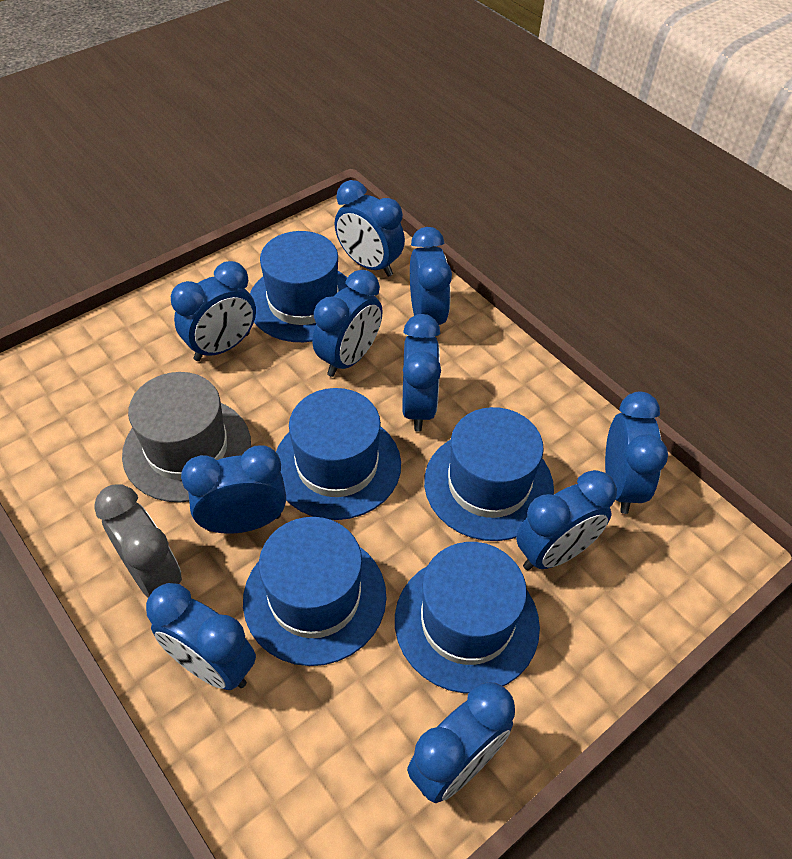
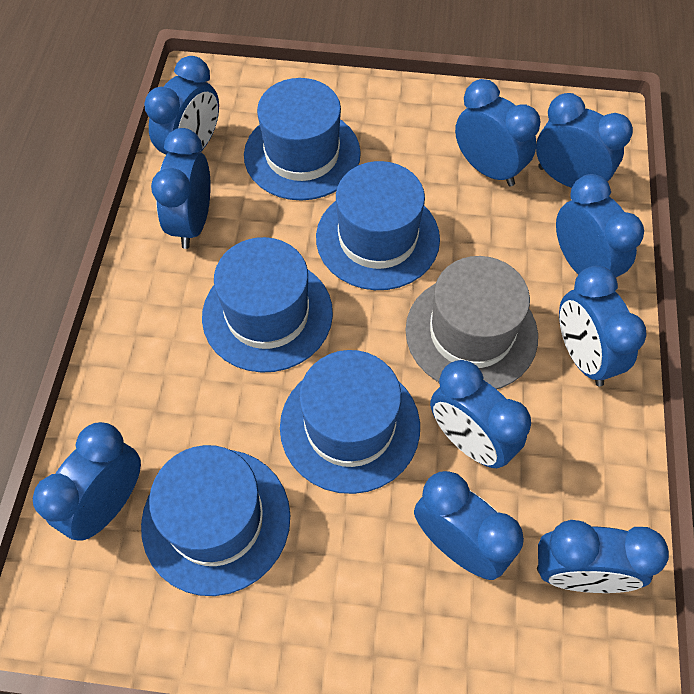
grey clock: [94,484,182,598] = 1 -> none = 0

